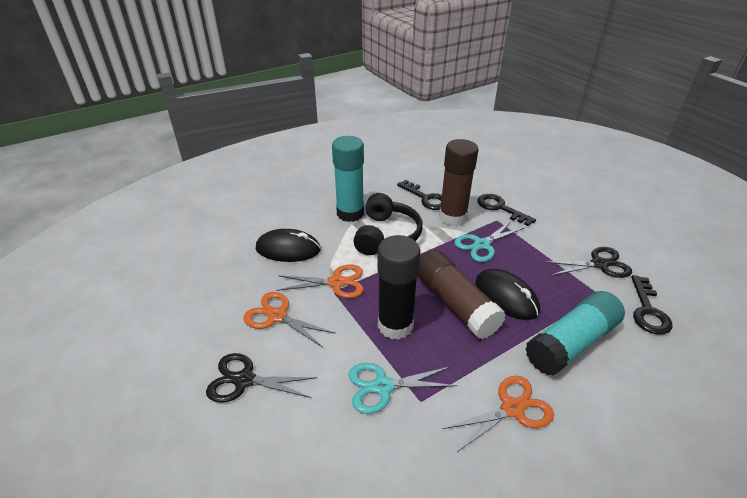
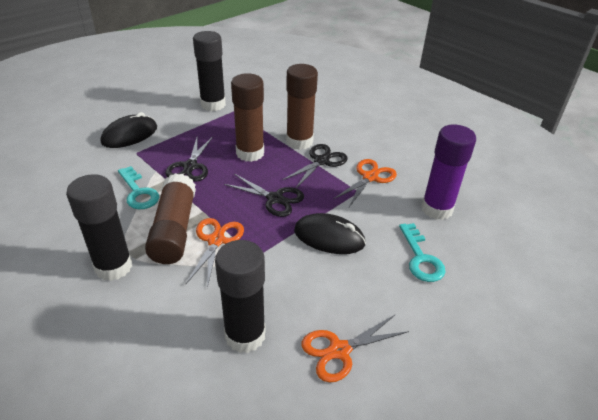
black glue stick: [377,235,421,340] = 1 -> [66,174,132,281] [193,31,226,111] [215,240,266,353] = 3
black headphones: [353,193,423,255] = 1 -> none = 0
black key: [397,180,442,210] [477,194,536,226] [631,275,673,335] = 3 -> none = 0
black scissors: [206,353,317,403] [544,247,632,278] = 2 -> [165,137,213,182] [224,174,304,217] [282,144,348,188] = 3
brown glue stick: [417,250,506,339] [439,139,478,226] = 2 -> [145,173,196,264] [231,73,264,162] [286,64,318,150] = 3
purple glue stick: none = 0 -> [421,125,476,220] = 1
turquoise glue stick: [332,136,364,222] [525,291,625,376] = 2 -> none = 0
turquoise key: none = 0 -> [118,166,159,209] [399,223,445,282] = 2
turquoise scissors: [349,363,457,414] [454,220,524,262] = 2 -> none = 0

